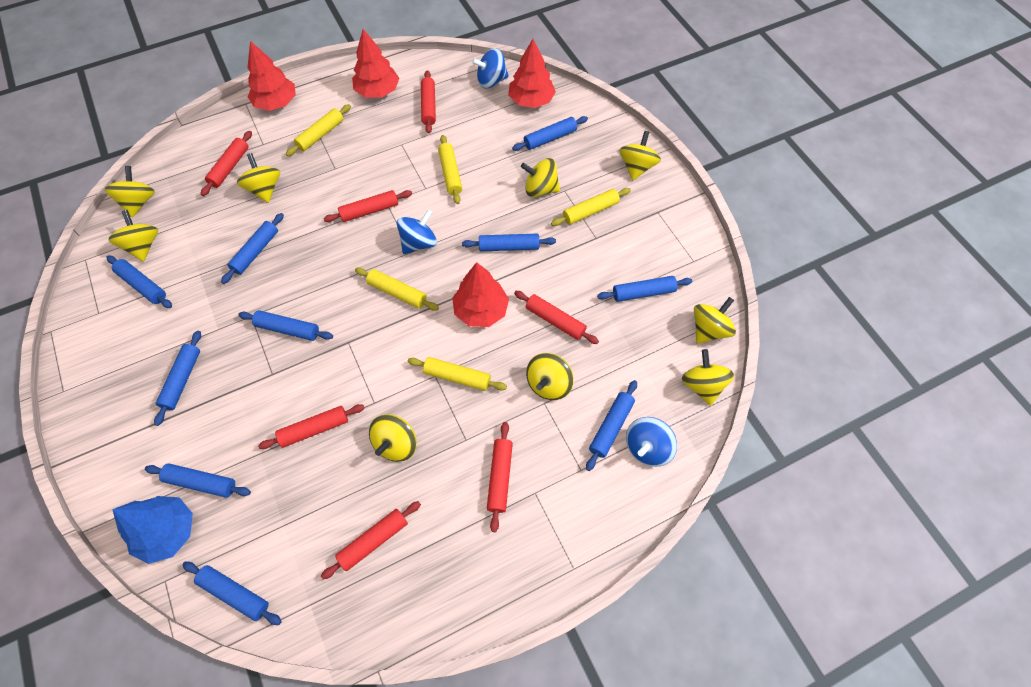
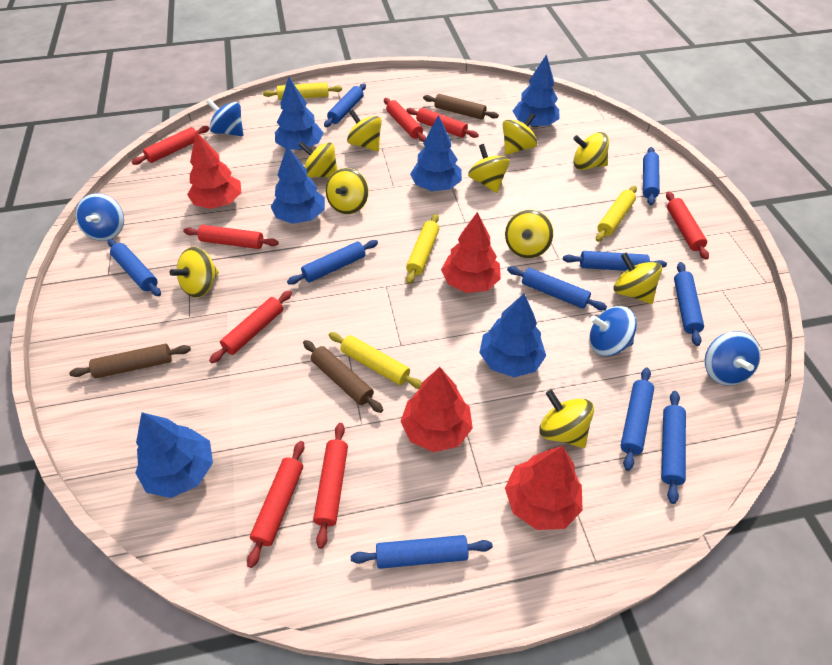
blue spinning top: [397,210,437,254] [472,48,509,88] [626,417,677,467] = 3 -> [75,193,124,241] [206,99,243,136] [589,306,637,356] [705,331,761,386] = 4
blue tree: [112,496,193,564] = 1 -> [135,412,213,498] [270,146,325,224] [275,77,323,150] [410,115,462,191] [479,294,546,377] [513,54,559,127] = 6
brown rolling pin: none = 0 -> [69,344,191,378] [303,340,383,413] [423,94,499,120] = 3
red rolling pin: [201,131,252,196] [258,404,364,449] [321,501,421,580] [323,190,412,222] [421,70,436,133] [487,422,513,532] [514,291,599,344] = 7 -> [132,126,210,165] [183,225,279,249] [209,290,292,363] [247,441,305,568] [313,423,348,549] [384,98,426,142] [406,108,479,138] [666,191,709,260] = 8
yellow rolling pin: [286,104,351,156] [355,267,439,311] [408,357,507,391] [438,135,462,204] [551,188,631,226] = 5 -> [263,82,342,100] [329,332,422,389] [406,214,439,284] [596,186,637,242] = 4
yellow spinning top: [105,166,155,217] [108,210,158,262] [237,153,280,203] [369,414,417,462] [521,158,560,197] [526,353,574,400] [619,131,661,180] [682,349,734,406] [694,297,736,344] = 9 -> [169,247,219,298] [299,142,338,177] [326,168,368,214] [347,109,382,151] [468,144,510,193] [502,113,538,155] [505,210,553,258] [539,390,594,448] [573,132,609,170] [614,253,662,304] = 10

